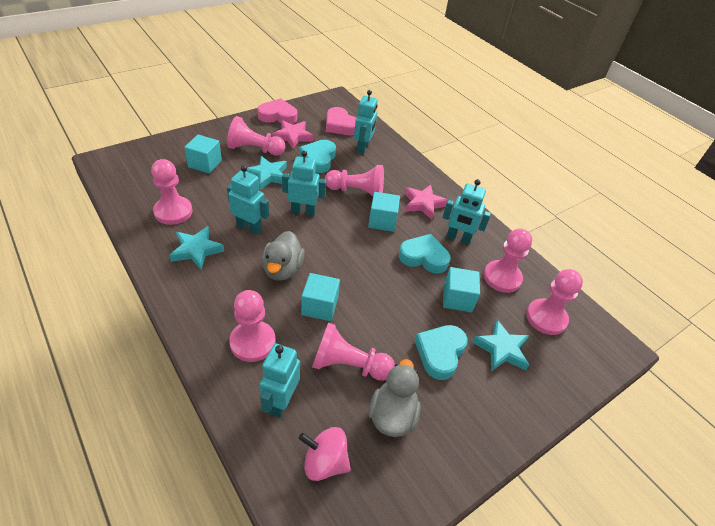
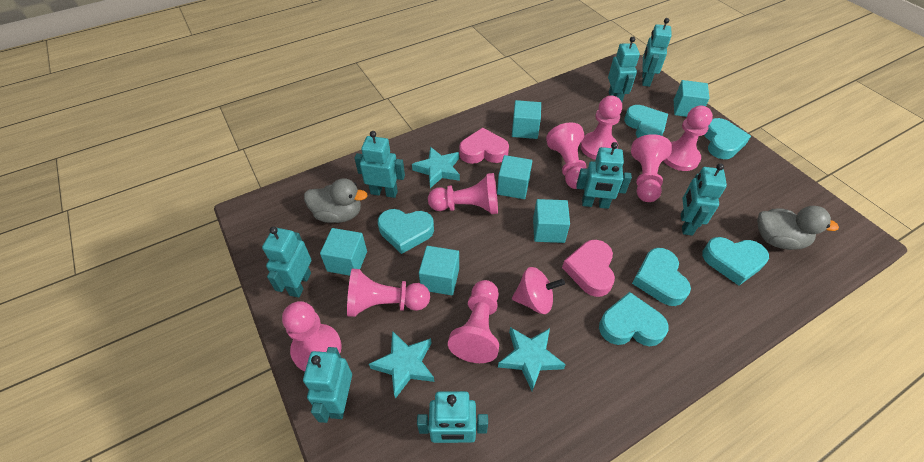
pink pawn: [151,159,193,225] [227,116,285,156] [229,290,276,362] [312,323,395,381] [325,165,384,196] [483,228,532,293] [526,269,583,335] = 7 -> [282,301,342,371] [347,269,430,317] [428,173,498,214] [448,280,499,363] [546,122,587,189] [580,95,622,160] [631,134,672,202] [664,106,713,171] = 8
pink star: [272,120,314,149] [405,185,448,219] = 2 -> none = 0
turquoise cube: [184,134,222,174] [301,273,340,321] [368,192,400,232] [443,267,480,312] = 4 -> [320,228,367,276] [419,246,459,295] [497,155,532,199] [512,100,541,139] [533,199,570,243] [674,80,710,117] = 6
turquoise heart: [299,140,336,173] [399,234,451,274] [415,325,468,380] = 3 -> [378,209,434,254] [599,292,669,346] [624,105,668,138] [632,248,691,306] [702,237,769,286] [704,118,751,159] = 6
turquoise robot: [227,165,269,235] [260,344,300,418] [282,151,326,216] [354,90,378,154] [442,179,491,244] = 5 -> [262,227,311,298] [303,347,352,423] [354,131,405,198] [417,391,488,443] [577,142,632,209] [608,37,640,102] [642,18,672,87] [681,163,727,236] = 8

